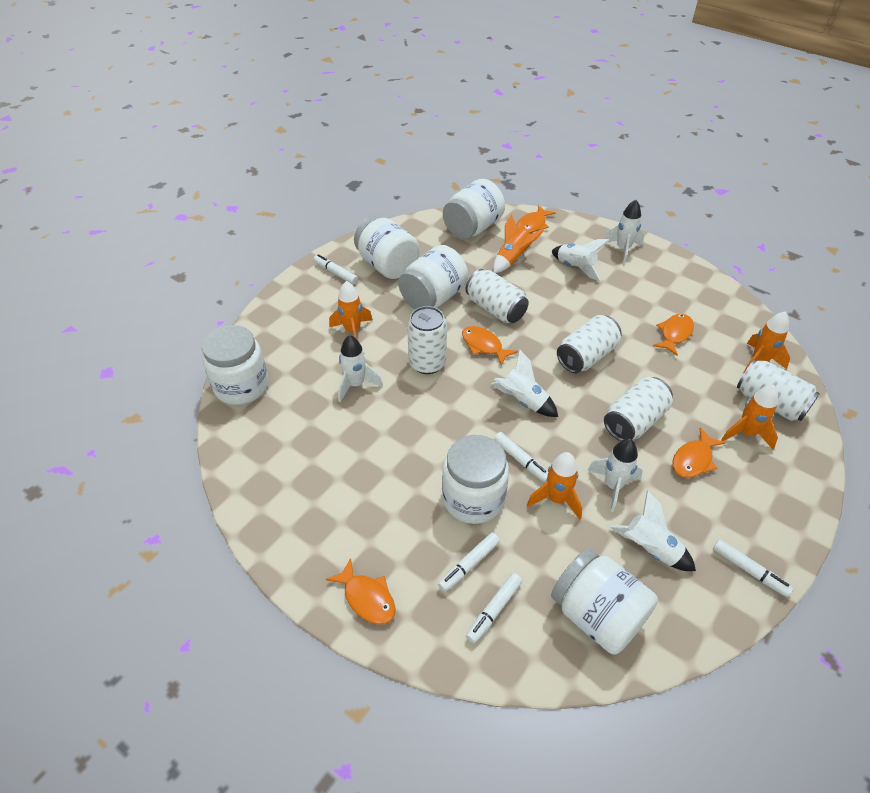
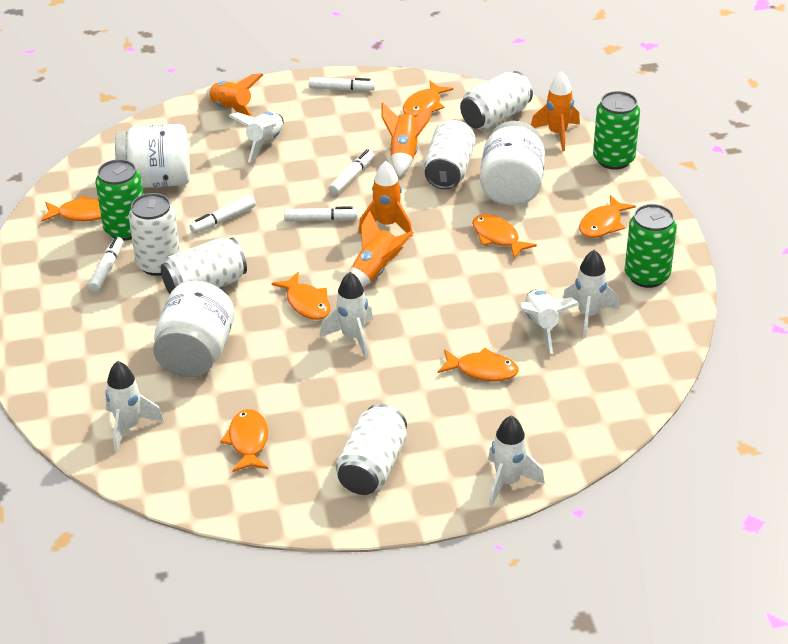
green can: none = 0 -> [95,159,143,241] [593,91,640,170] [625,204,677,288] = 3
orange fish: [326,558,396,624] [462,326,518,366] [517,205,556,234] [653,314,694,356] [672,427,726,478] = 5 -> [41,195,101,222] [220,409,268,472] [271,272,330,320] [403,81,453,117] [438,348,519,381] [472,214,537,259] [579,195,636,238] = 7
white jar: [202,325,269,405] [354,215,419,279] [398,245,468,309] [442,435,509,524] [443,179,505,239] [551,548,658,655] = 6 -> [115,124,190,188] [153,281,235,378] [480,121,545,206] = 3

